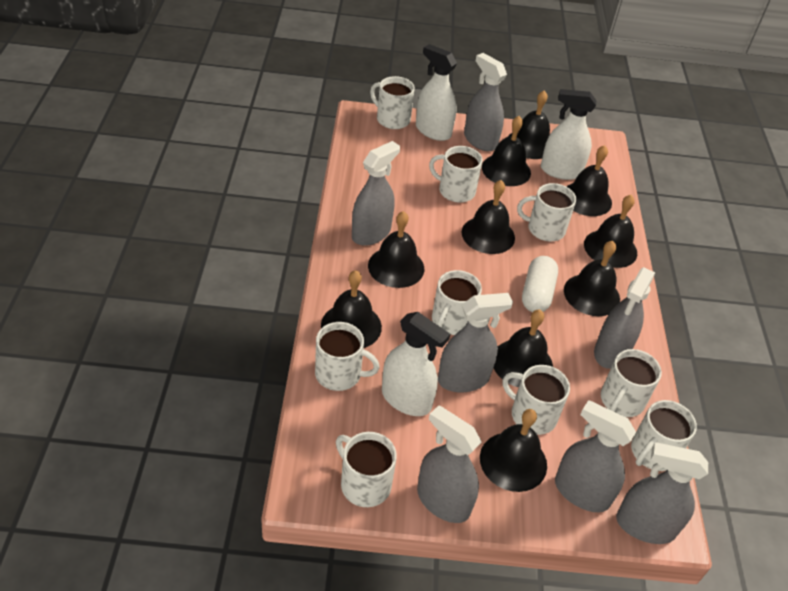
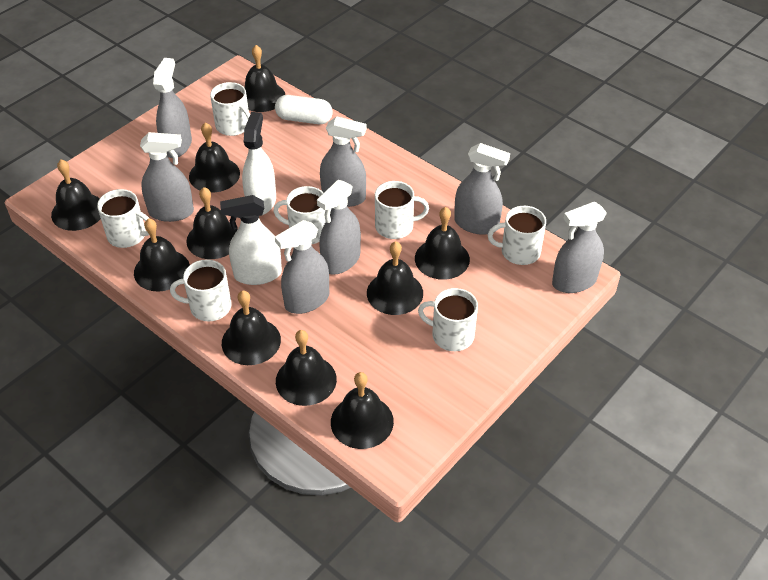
white mug: [315,322,380,391] [336,432,397,507] [370,76,415,129] [429,146,483,203] [432,270,482,335] [503,365,570,435] [517,183,576,241] [601,349,662,417] [631,400,697,471] = 9 -> [97,189,150,248] [170,259,232,321] [210,82,250,136] [273,186,326,244] [375,181,429,239] [418,288,478,351] [488,206,546,265] = 7
white spray bottle: [382,312,450,416] [416,44,457,141] [541,89,596,180] = 3 -> [220,195,282,285] [242,112,276,215] = 2

